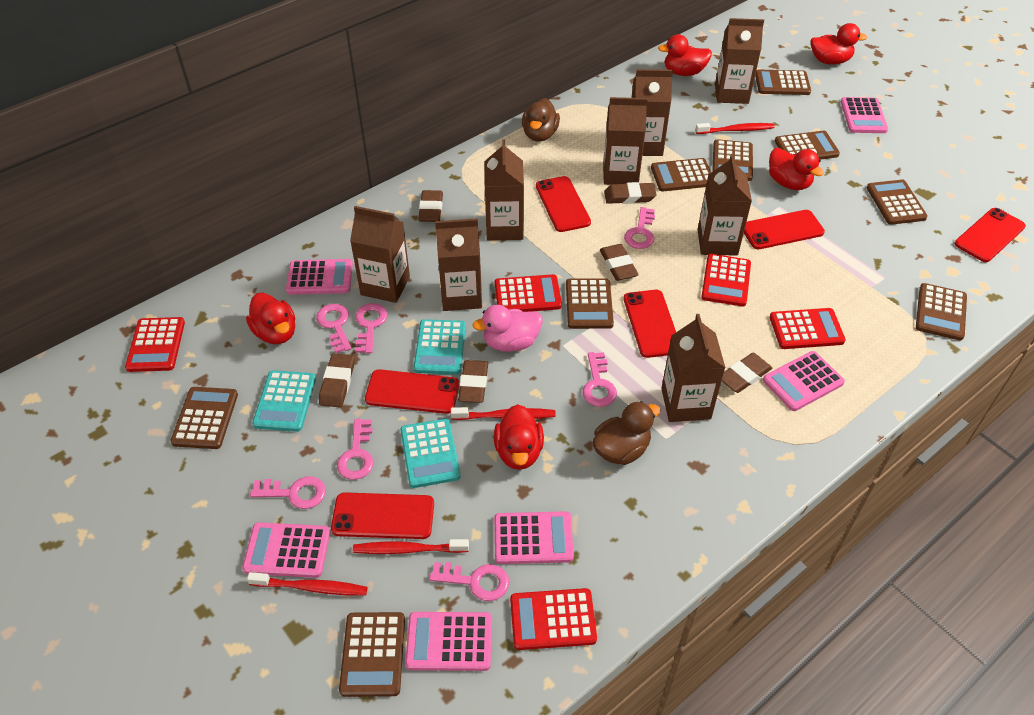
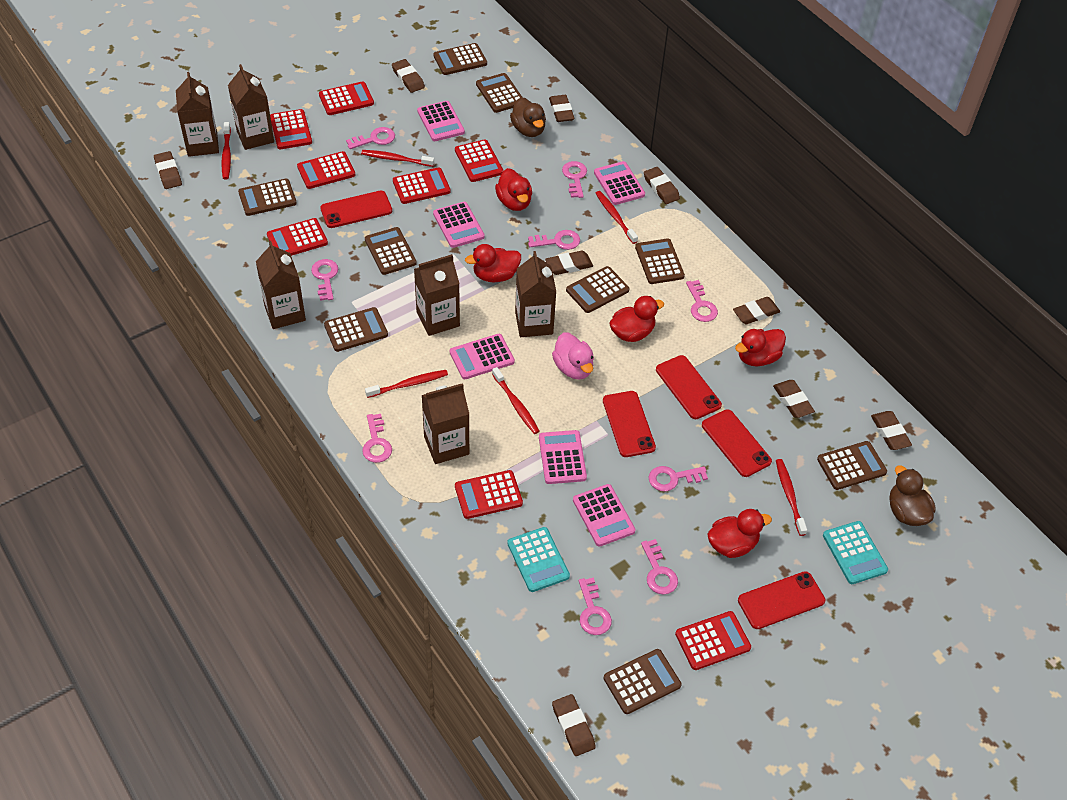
brown carton: [350,206,410,303] [435,218,482,311] [485,140,524,240] [603,97,648,185] [632,69,673,156] [661,314,725,422] [697,154,752,256] [715,18,764,104] = 8 -> [176,72,219,157] [228,64,274,150] [256,241,306,329] [414,254,460,336] [421,383,469,464] [515,251,556,337] = 6
brown eraser: [319,353,354,407] [418,190,443,222] [458,360,488,403] [600,244,639,281] [604,182,657,204] [722,353,772,393] = 6 -> [154,151,182,189] [392,59,425,93] [545,251,593,275] [549,95,575,122] [552,694,596,756] [644,167,680,204] [733,297,780,324] [773,380,815,418] [871,411,912,450] = 9
pink key: [250,476,326,509] [316,304,351,353] [337,419,374,480] [355,303,388,354] [429,562,509,601] [582,352,617,407] [624,207,655,249] = 7 -> [311,259,338,301] [346,127,395,149] [362,414,392,463] [528,230,580,250] [562,161,587,198] [579,578,612,635] [641,539,678,595] [648,466,708,492] [686,280,718,322] = 9
red calculator: [125,317,185,372] [495,274,562,312] [510,588,597,650] [701,254,751,307] [769,308,846,349] = 5 -> [267,218,328,256] [270,109,312,149] [297,151,355,189] [319,81,374,115] [393,167,451,204] [455,139,503,182] [455,470,523,519] [675,611,751,670] = 8
red phone: [331,492,434,539] [365,369,459,414] [536,176,591,232] [623,290,676,358] [744,210,825,249] [955,208,1026,262] = 6 -> [320,191,392,228] [603,391,656,457] [656,355,722,419] [702,409,772,477] [738,571,825,629] = 5
red toothbrush: [247,572,368,596] [353,539,469,554] [451,407,556,420] [696,123,775,134] = 4 -> [221,122,231,180] [361,150,434,167] [365,370,448,398] [492,367,540,434] [596,191,638,244] [776,459,807,536] = 6
turquoise calculator: [252,370,316,432] [400,419,461,488] [414,319,466,375] = 3 -> [507,527,570,592] [823,521,888,584] = 2

